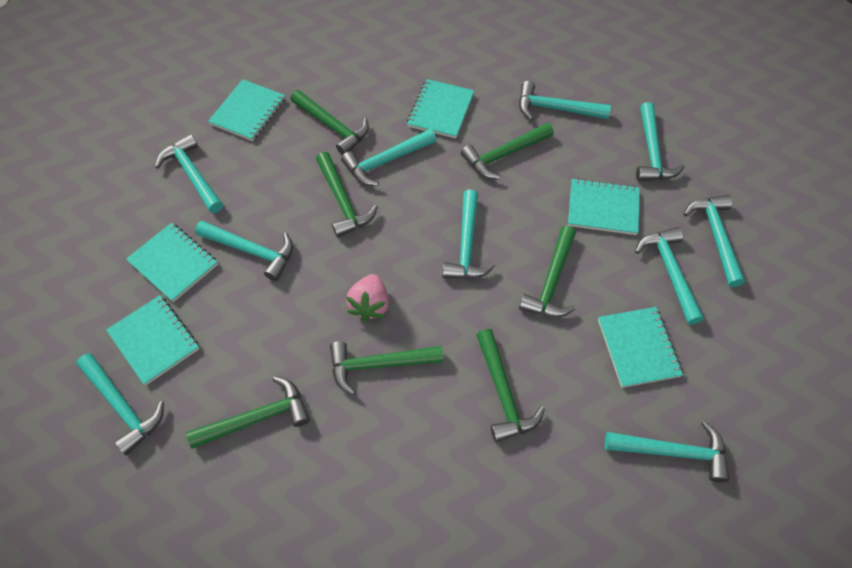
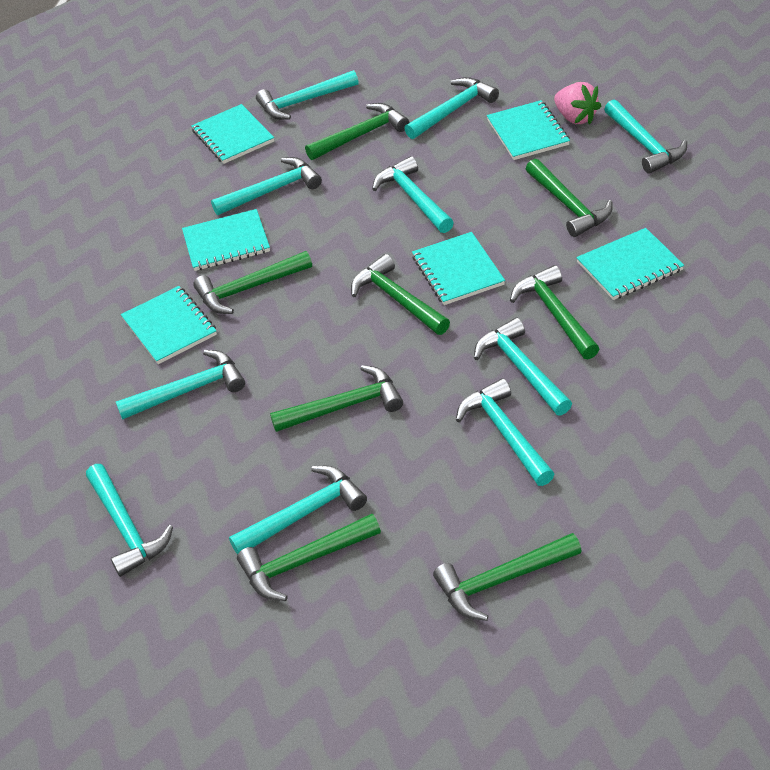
green hammer: [186,376,310,449] [290,90,369,155] [316,152,378,238] [330,341,444,395] [461,123,554,179] [477,329,545,442] [519,226,576,317] = 7 -> [193,251,312,314] [237,514,381,601] [270,365,403,432] [305,103,409,160] [351,254,450,335] [433,533,582,621] [510,265,599,359] [526,159,613,237] = 8

